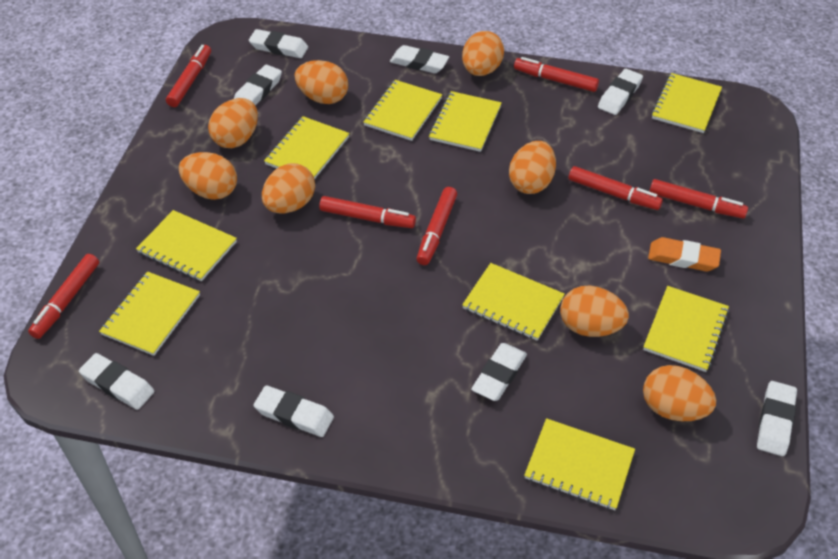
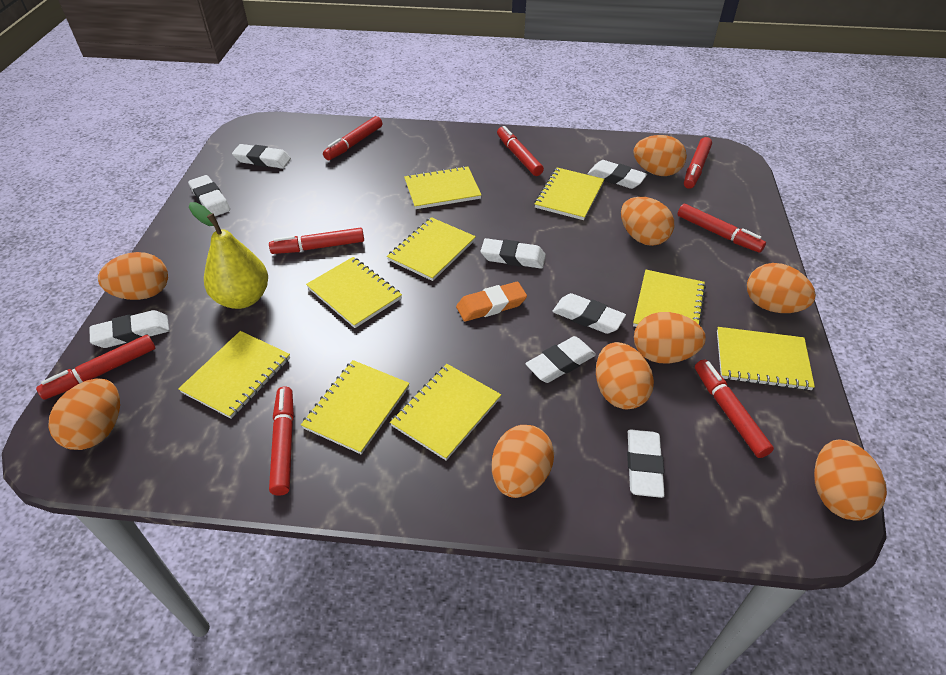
orange egg: [179,152,237,200] [208,98,258,148] [262,163,315,213] [295,60,348,104] [462,31,504,76] [509,141,556,194] [560,286,629,337] [643,365,716,421] = 8 -> [48,378,120,450] [98,252,168,300] [492,425,554,498] [596,342,654,409] [621,197,674,246] [633,135,687,176] [634,312,706,364] [747,263,816,313] [814,440,887,521] = 9
red marker: [28,254,99,339] [166,45,211,107] [319,196,416,228] [417,187,457,265] [514,57,599,92] [569,166,663,210] [649,179,748,219] = 7 -> [36,334,155,400] [269,228,364,254] [269,386,294,496] [323,116,382,160] [497,126,544,176] [678,204,766,253] [684,137,712,189] [695,359,774,458] = 8
yellow pear: none = 0 -> [189,202,268,309] = 1

